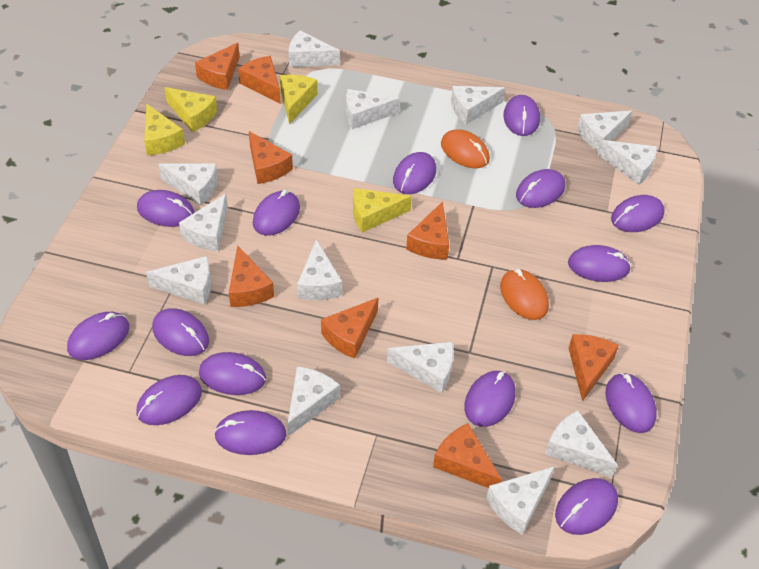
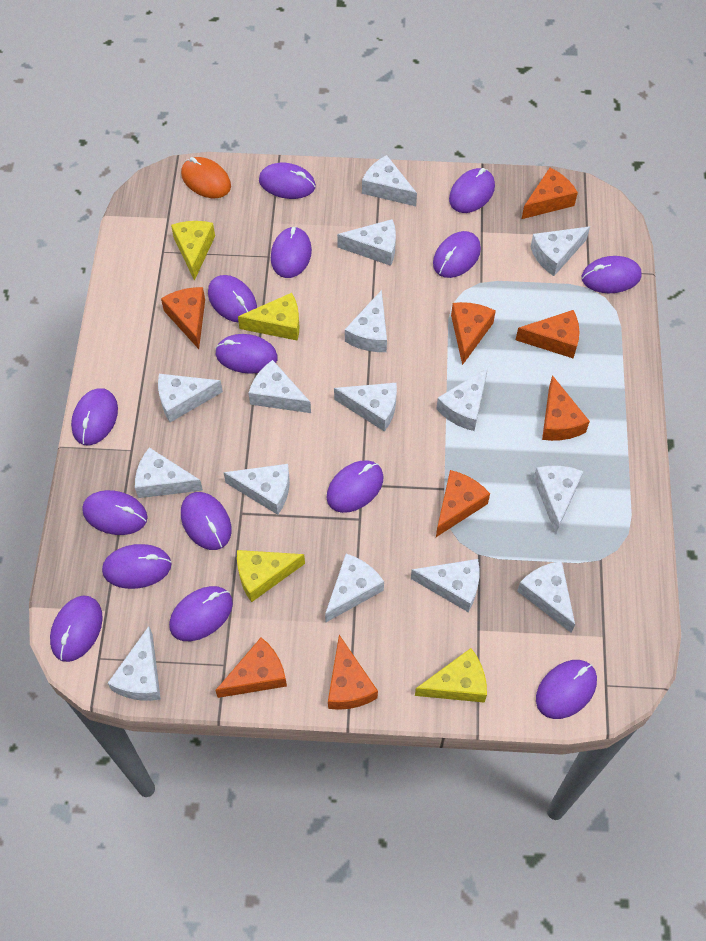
orange mouse: [441,129,490,168] [500,269,549,320] = 2 -> [181,157,231,198] = 1
white cheese: [146,256,211,305] [158,164,218,206] [179,194,228,251] [287,366,340,436] [289,31,340,67] [297,240,342,300] [346,89,400,129] [387,342,453,393] [451,86,505,124] [486,466,555,535] [545,410,617,477] [577,110,632,151] [598,140,657,185] = 13 -> [108,626,161,701] [135,447,203,498] [158,374,223,422] [223,464,290,515] [249,360,311,413] [325,554,384,622] [334,383,397,432] [337,219,396,266] [345,290,387,352] [362,155,417,206] [411,559,479,612] [436,368,488,431] [517,561,575,633] [531,227,590,276] [533,465,583,534] = 15

